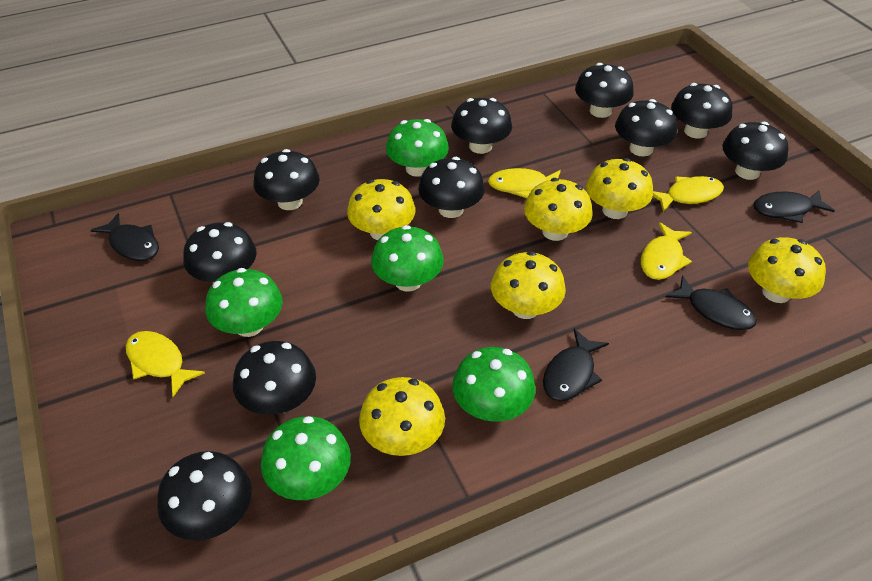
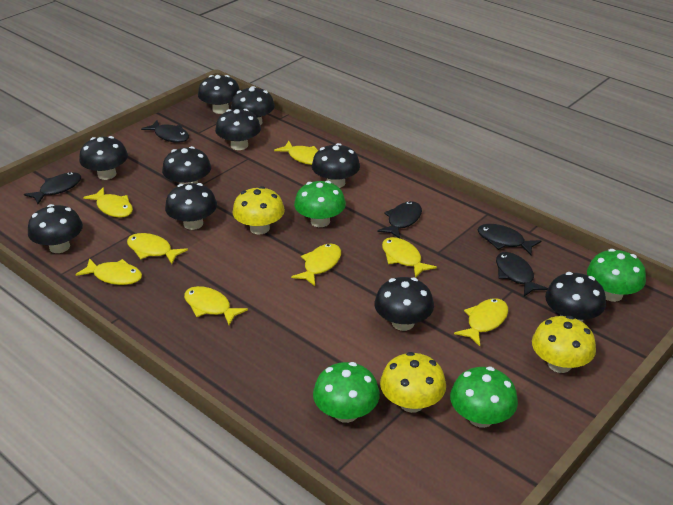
black fish: [90,213,159,261] [543,329,609,401] [666,275,757,330] [753,190,835,223] = 4 -> [24,172,81,204] [141,120,189,143] [377,201,422,238] [478,224,541,255] [496,252,548,296] = 5
green mushroom: [205,268,283,337] [261,416,351,500] [371,225,444,292] [386,119,449,177] [452,347,536,422] = 5 -> [294,181,346,227] [313,362,380,423] [450,367,518,428] [587,249,646,302] = 4
yellow fish: [126,331,205,397] [488,168,561,198] [641,222,692,280] [653,176,724,212] = 4 -> [75,258,142,285] [83,187,133,218] [127,233,188,264] [184,286,248,326] [274,141,318,165] [291,243,341,286] [382,237,437,278] [454,298,508,346] = 8
yellow mushroom: [347,179,415,240] [359,377,445,456] [491,251,566,319] [524,178,593,241] [586,158,653,219] [748,237,826,303] = 6 -> [232,186,285,235] [380,352,446,413] [532,316,596,373] = 3

